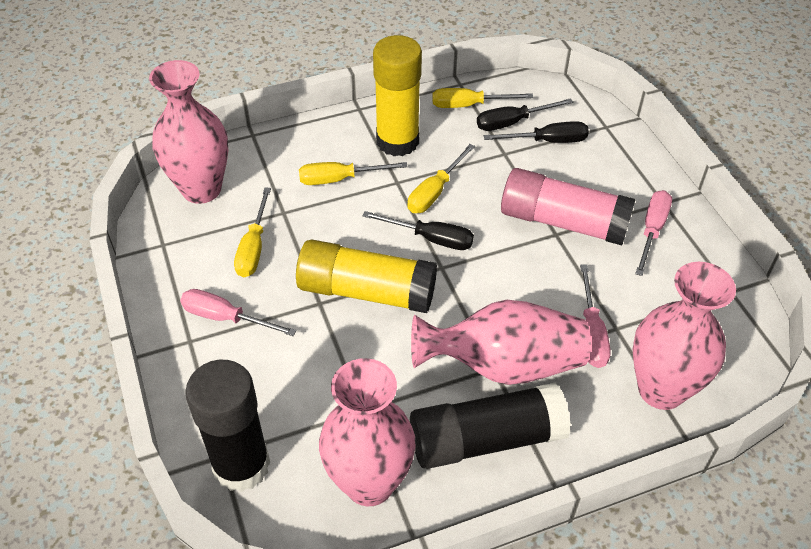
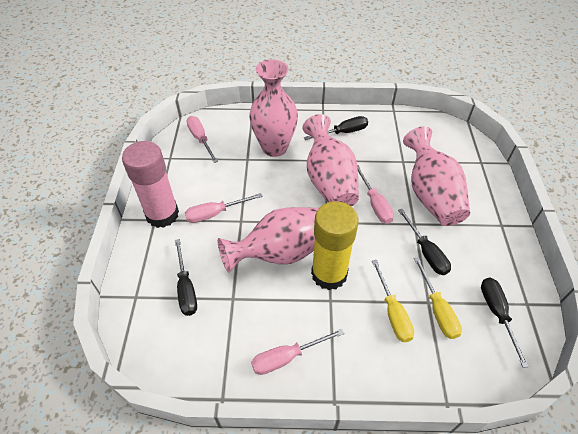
black glue stick: [185,360,270,492] [410,383,571,469] = 2 -> none = 0
black screwdriver: [362,211,474,250] [477,98,573,131] [484,121,589,143] = 3 -> [175,239,197,316] [304,116,368,140] [398,209,451,275] [481,278,529,368] = 4
pink screwdriver: [180,289,296,336] [580,264,611,368] [635,190,672,276] = 3 -> [185,193,263,223] [186,116,218,163] [251,329,344,375] [357,165,394,224] = 4
yellow glue stick: [296,240,437,313] [373,35,422,156] = 2 -> [311,201,359,290] = 1
yellow screwdriver: [234,187,271,277] [299,162,408,185] [408,144,475,213] [432,88,533,108] = 4 -> [372,260,414,342] [414,257,462,339] = 2

